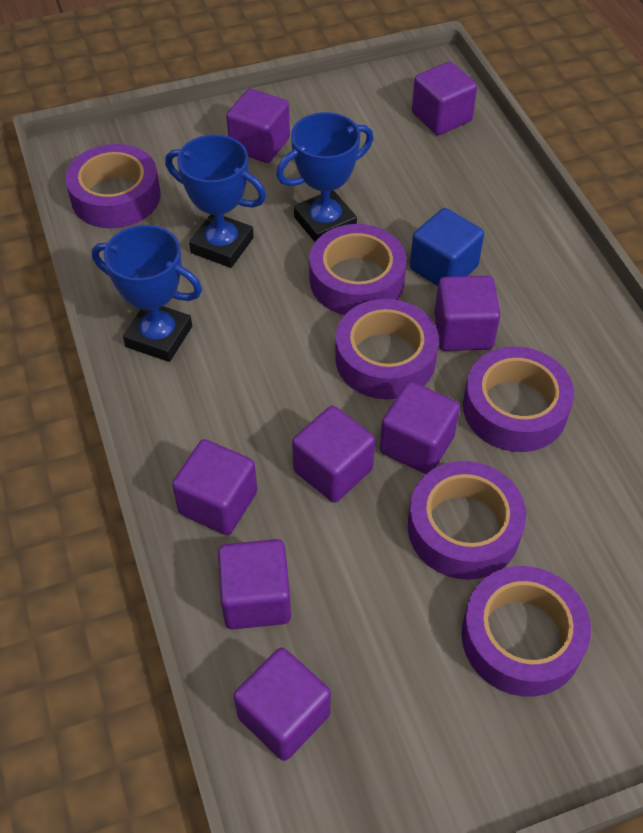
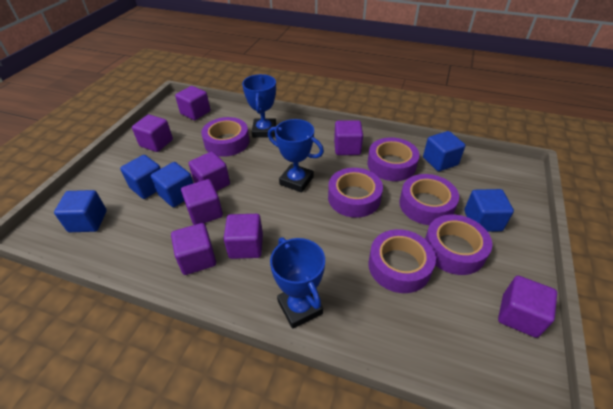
blue cube: [410,208,484,286] = 1 -> [54,190,107,232] [120,155,161,199] [151,162,193,207] [423,131,465,171] [464,189,514,232] = 5

